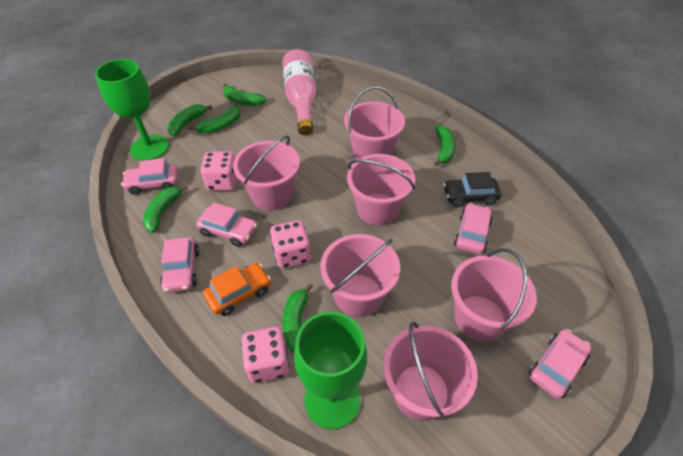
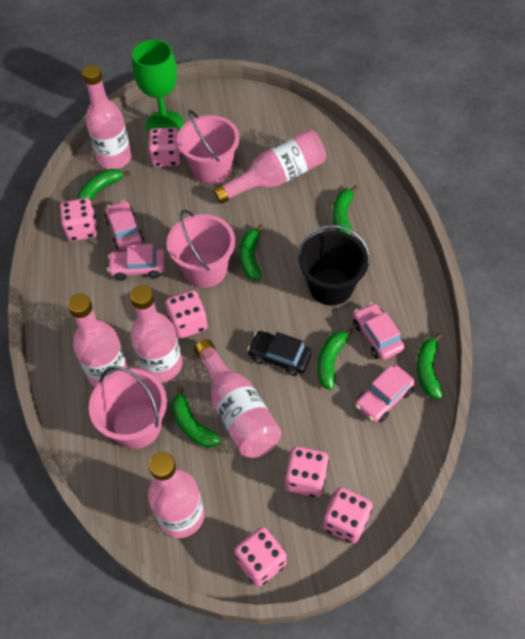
black bucket: none = 0 -> [298,225,370,306] = 1
green goblet: [95,59,169,161] [294,312,367,429] = 2 -> [132,39,184,133] = 1
orange car: [203,263,271,316] = 1 -> none = 0
pink bottle: [282,49,316,135] = 1 -> [67,293,129,387] [82,65,132,169] [130,285,183,382] [148,452,204,538] [194,339,281,458] [213,129,326,204] = 6
pink bucket: [233,135,300,211] [320,234,400,317] [344,86,405,160] [347,154,415,226] [383,322,478,421] [451,248,537,342] = 6 -> [89,366,167,449] [167,210,235,288] [177,110,240,184] = 3
pink car: [121,158,178,195] [160,237,199,293] [196,202,257,247] [454,203,493,254] [529,329,591,399] = 5 -> [104,201,144,250] [107,244,165,281] [353,303,405,360] [355,365,415,422] = 4
pink dice: [200,152,237,191] [241,327,289,383] [270,220,311,269] = 3 -> [59,198,98,241] [148,127,181,167] [165,290,208,339] [234,527,286,587] [285,446,329,497] [323,487,373,544] = 6

